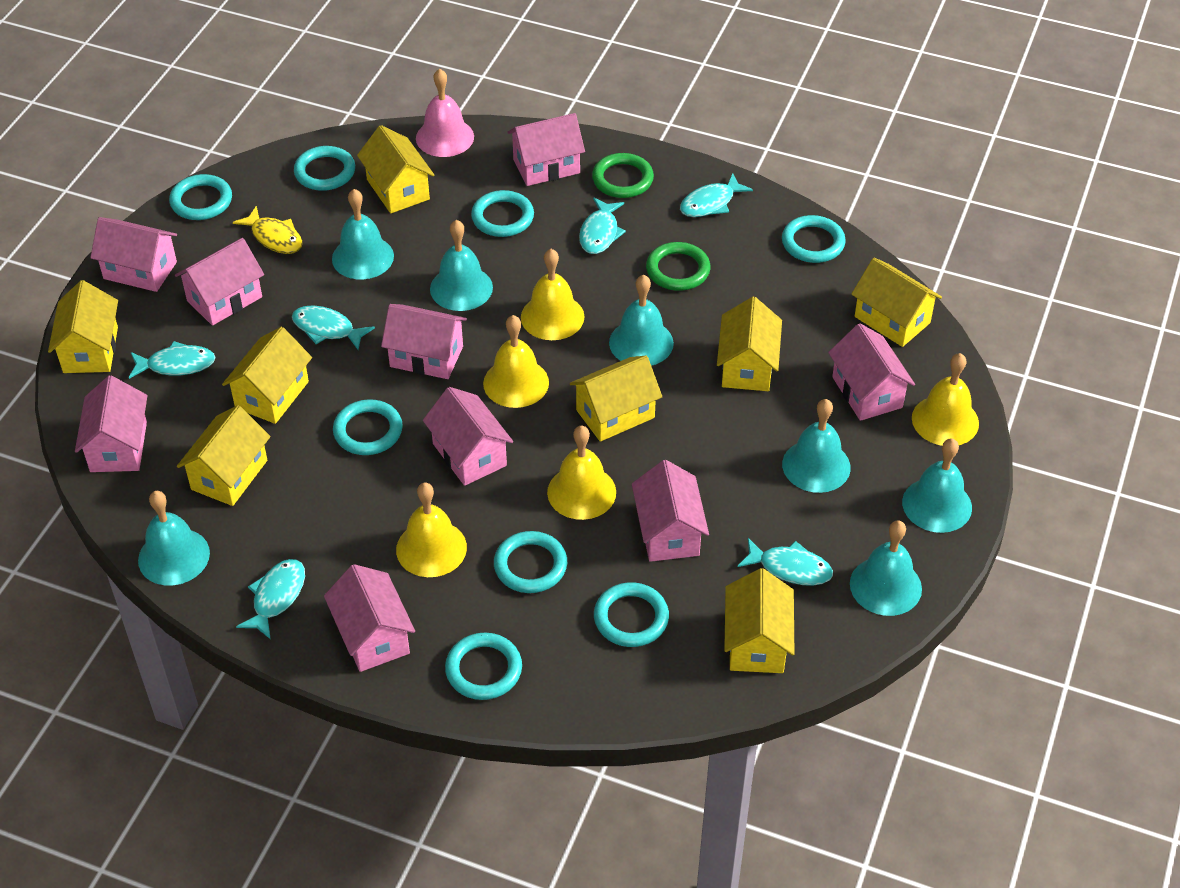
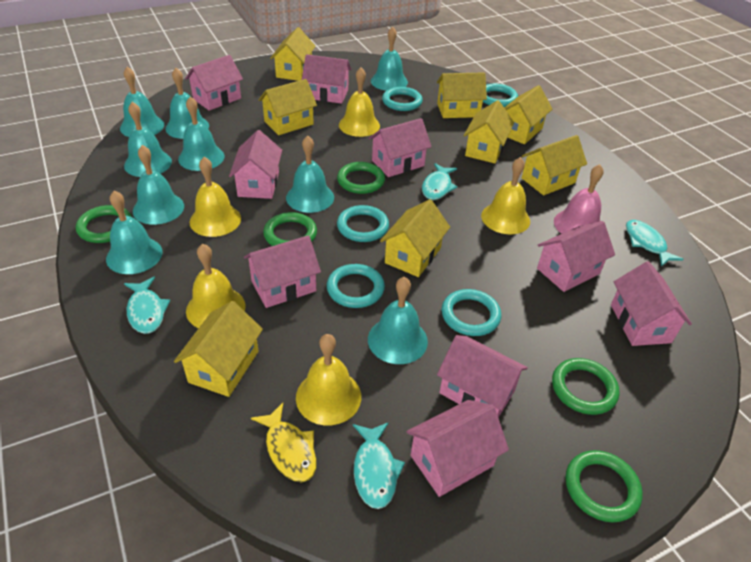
green ring: [592,153,654,198] [646,242,711,291] = 2 -> [76,205,132,243] [263,212,317,246] [337,162,385,194] [552,358,620,415] [566,450,643,522] = 5
turquoise bell: [138,491,210,586] [332,189,394,279] [430,220,493,311] [609,275,674,366] [782,399,851,493] [850,520,922,616] [902,438,972,533] = 7 -> [106,191,163,274] [120,67,164,137] [124,102,172,177] [133,145,184,225] [166,68,209,139] [178,97,224,171] [286,135,334,213] [368,277,428,364] [371,27,408,91] = 9
turquoise fish: [129,341,216,379] [236,559,305,639] [292,306,375,350] [579,198,626,254] [680,173,753,217] [737,538,833,586] = 6 -> [124,276,170,334] [353,422,405,509] [422,163,458,200] [626,220,683,267] = 4
turquoise ring: [169,174,232,220] [294,146,355,191] [333,399,403,455] [445,633,522,700] [471,190,534,237] [494,531,567,593] [594,582,669,647] [782,215,846,263] = 8 -> [327,264,385,308] [337,205,389,242] [382,87,423,111] [442,289,501,336] [483,84,518,107] = 5

